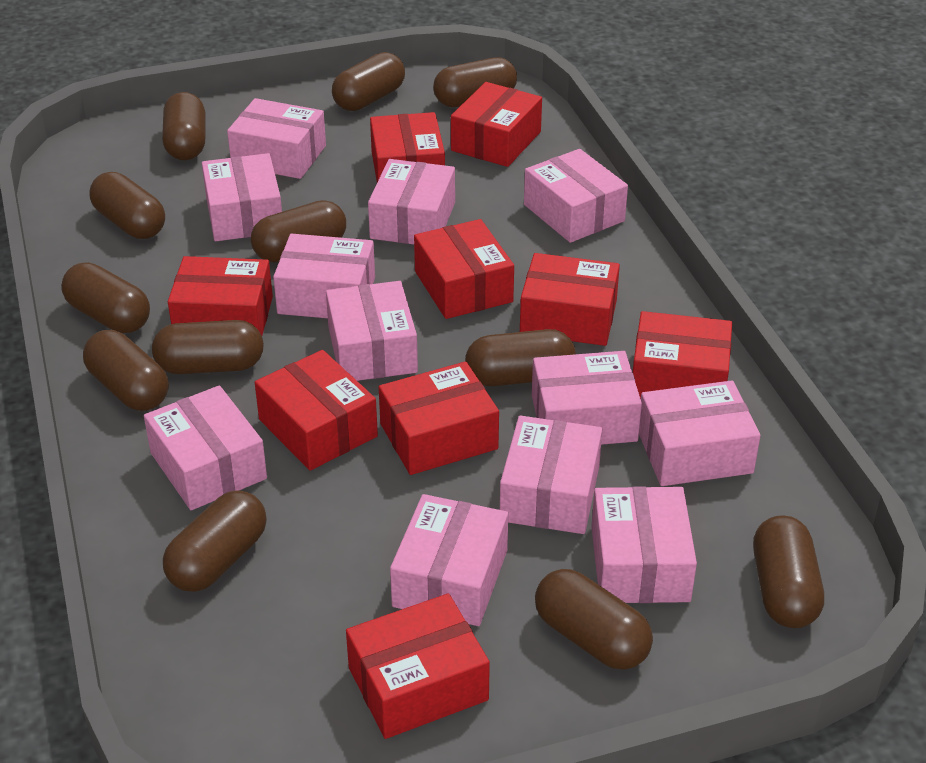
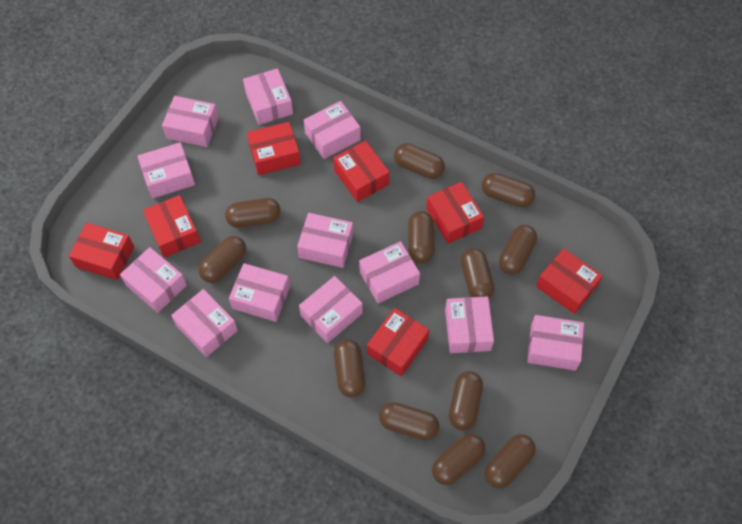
red box: [168,256,273,335] [255,350,378,470] [346,593,490,739] [370,112,445,182] [379,362,499,475] [414,219,514,319] [451,82,542,167] [520,253,620,346] [633,311,732,399] = 9 -> [69,223,134,280] [143,195,201,258] [247,122,301,175] [333,141,390,202] [367,308,429,376] [426,182,484,244] [536,248,603,314] = 7

